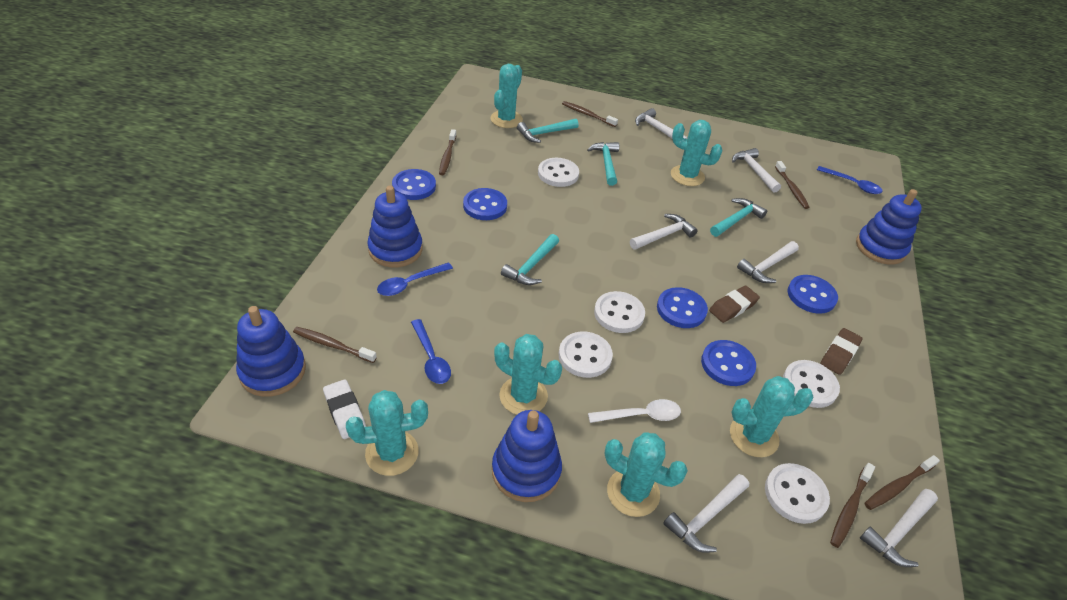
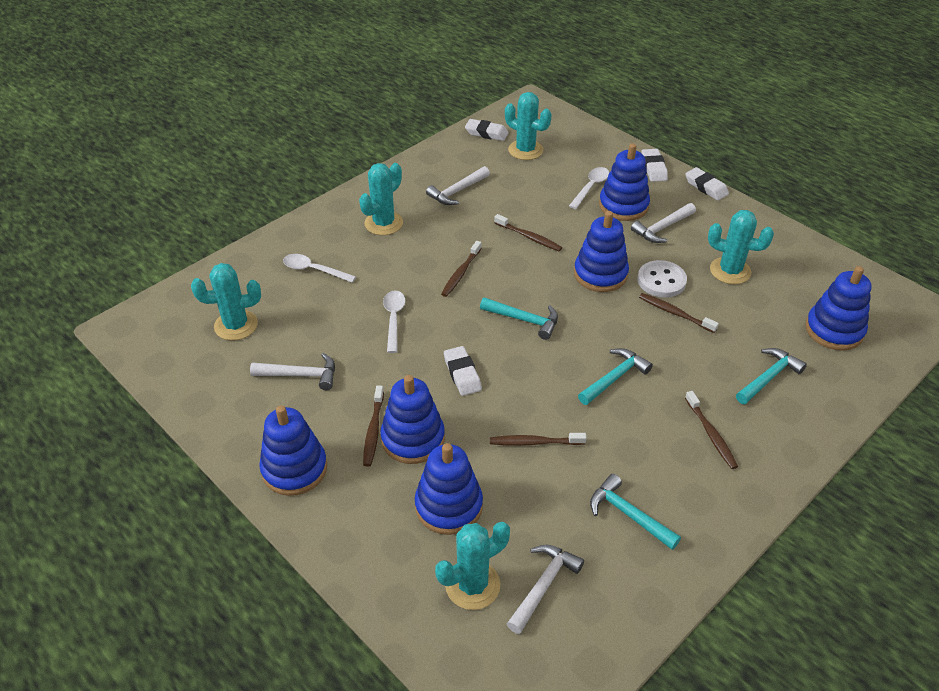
blue button: [392,169,436,200] [463,188,507,220] [657,287,708,328] [701,340,756,386] [787,275,838,314] = 5 -> none = 0
blue spoon: [377,262,453,296] [411,319,451,384] [817,166,883,194] = 3 -> none = 0
blue stacking toy: [236,306,306,397] [368,186,423,267] [492,410,562,502] [856,189,922,265] = 4 -> [259,405,327,496] [380,375,445,464] [415,443,483,535] [574,211,629,292] [599,143,650,221] [805,266,871,351] = 6
brown eraser: [709,286,760,323] [821,328,863,375] = 2 -> none = 0
turquoise cactus: [346,390,428,476] [490,64,523,128] [494,334,562,415] [605,432,688,517] [671,120,723,186] [730,376,813,457] = 6 -> [191,263,261,340] [359,163,403,235] [435,522,510,610] [505,92,552,160] [708,210,774,284] = 5
white button: [538,158,579,187] [559,331,613,378] [594,291,645,333] [765,463,830,524] [783,360,840,408] = 5 -> [638,260,687,298] = 1
white eraser: [323,379,366,439] = 1 -> [444,346,482,396] [465,119,509,141] [641,149,668,182] [685,167,729,201] = 4
white hammer: [630,214,698,250] [635,108,688,139] [663,474,749,553] [732,148,781,192] [737,241,799,283] [860,489,938,567] = 6 -> [250,353,335,390] [426,166,490,205] [507,544,584,634] [631,203,696,243] = 4
white spoon: [588,399,681,423] = 1 -> [283,254,356,283] [383,291,405,353] [569,167,609,209] = 3

